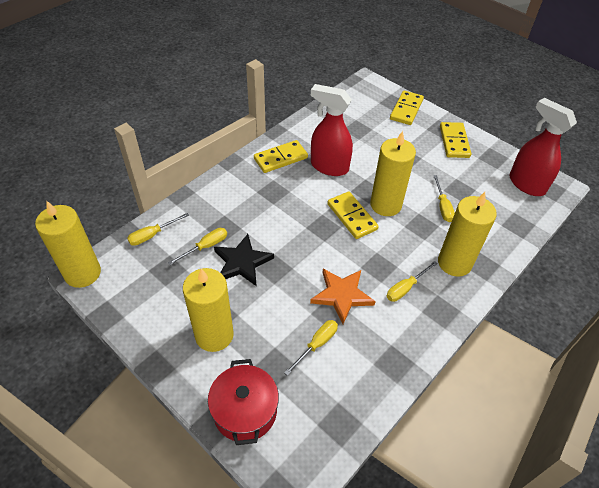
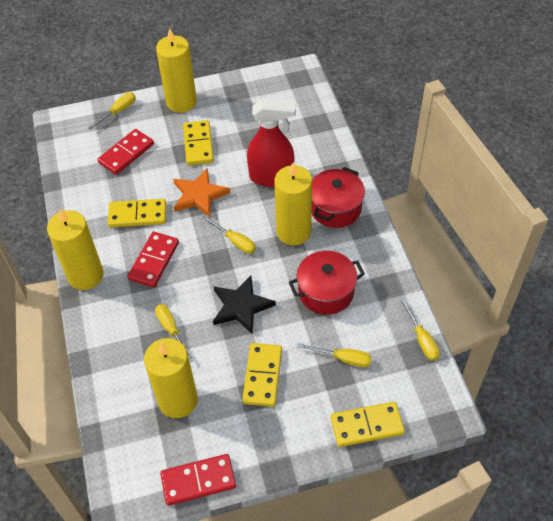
red domino: none = 0 -> [97,129,154,175] [127,232,179,288] [160,454,236,506] = 3
red pot: [208,359,279,445] = 1 -> [289,251,365,315] [312,167,365,228] = 2
red spray bottle: [311,84,353,176] [510,98,577,196] = 2 -> [247,99,296,187] = 1

